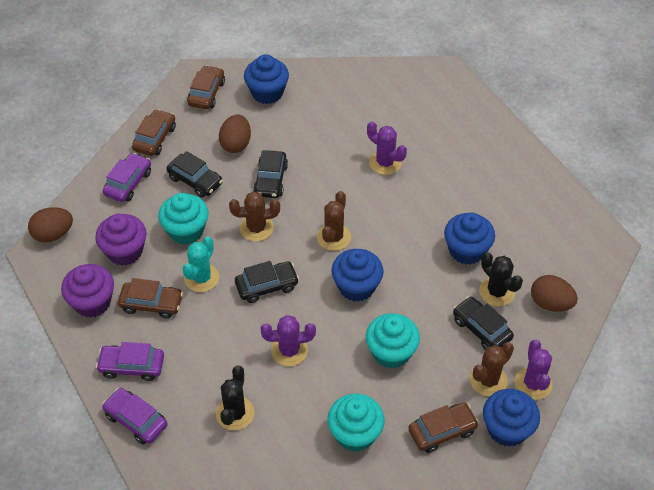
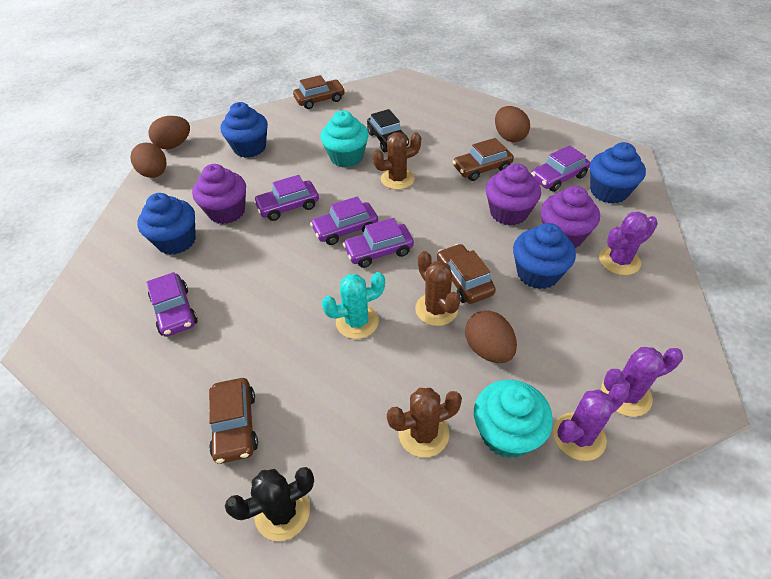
black cactus: [216,365,254,430] [479,252,523,306] = 2 -> [225,467,314,541] = 1
black car: [167,151,223,198] [235,261,299,303] [253,150,288,198] [453,296,514,350] = 4 -> [367,109,409,152] = 1
brown egg: [28,207,73,243] [219,114,251,153] [531,275,578,312] = 3 -> [130,143,167,178] [148,116,190,149] [465,310,517,363] [495,106,530,142] = 4
purple car: [96,342,164,381] [102,388,168,444] [103,153,151,202] = 3 -> [147,272,198,337] [253,175,319,221] [310,196,378,245] [343,218,414,268] [531,145,590,192] = 5
purple cupcake: [61,264,114,318] [95,214,147,266] = 2 -> [192,164,246,224] [486,163,541,226] [541,186,600,248] = 3
turquoise cupcake: [158,193,209,245] [327,394,385,452] [366,313,420,369] = 3 -> [321,110,369,167] [474,380,553,458] = 2

